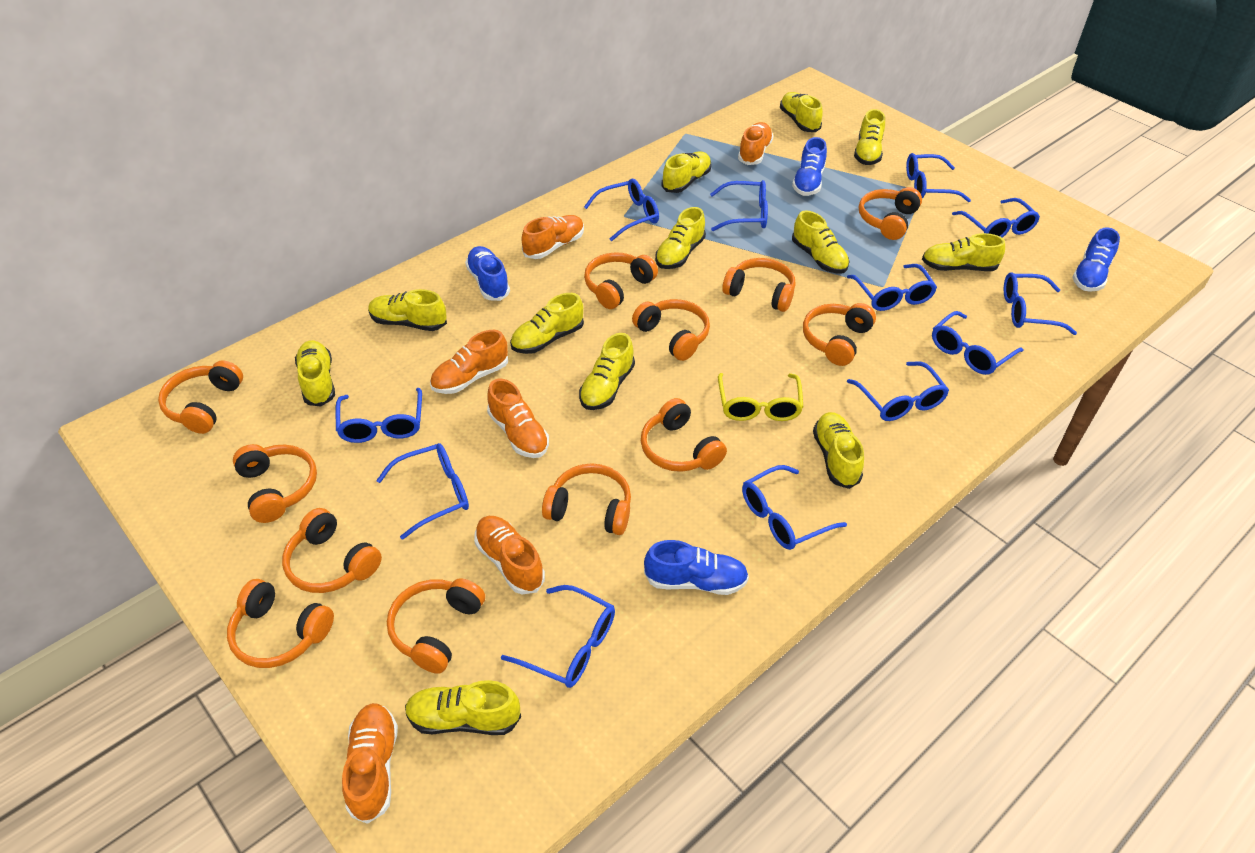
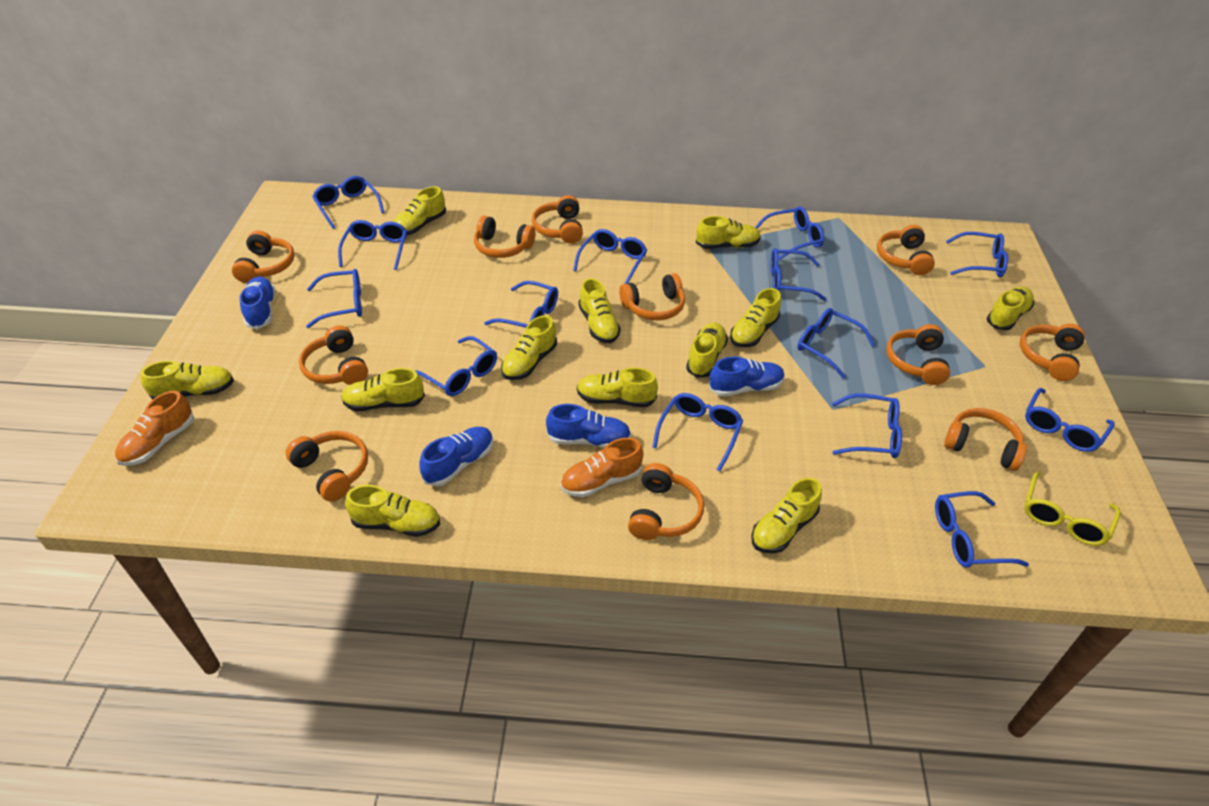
blue glasses: [335,388,422,443] [376,443,469,540] [501,585,615,688] [584,179,659,241] [710,180,768,231] [742,465,847,550] [847,264,937,311] [847,361,949,421] [906,153,971,202] [932,311,1023,375] [952,198,1040,238] [1004,272,1077,335] = 12 -> [306,269,362,328] [312,176,385,229] [338,220,407,270] [415,336,497,396] [484,281,558,328] [573,229,647,284] [652,393,743,472] [755,206,824,260] [770,248,827,301] [797,308,875,379] [832,393,902,458] [935,491,1029,568] [946,232,1008,277] [1025,388,1114,452] = 14
orange headphones: [158,360,243,434] [227,579,334,668] [233,444,317,523] [282,508,382,593] [387,578,485,674] [542,463,631,535] [584,252,658,309] [632,299,710,361] [641,398,727,472] [722,258,796,312] [803,303,876,366] [859,187,922,240] = 12 -> [232,230,295,283] [286,431,368,502] [299,325,368,385] [474,216,535,258] [532,195,583,244] [619,273,685,320] [628,463,704,540] [877,225,935,275] [886,324,950,385] [944,408,1027,471] [1020,324,1085,381] = 11
orange shoe: [342,703,398,824] [430,330,508,394] [474,516,545,594] [487,379,549,458] [522,215,584,259] [738,122,773,165] = 6 -> [115,391,194,466] [561,438,644,497] = 2

